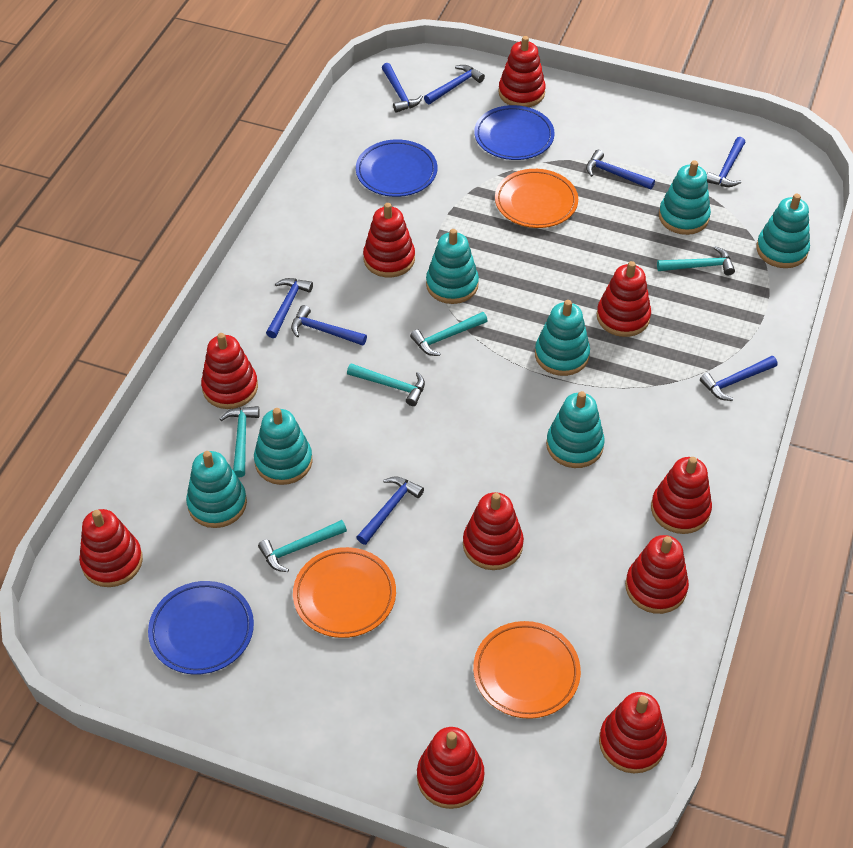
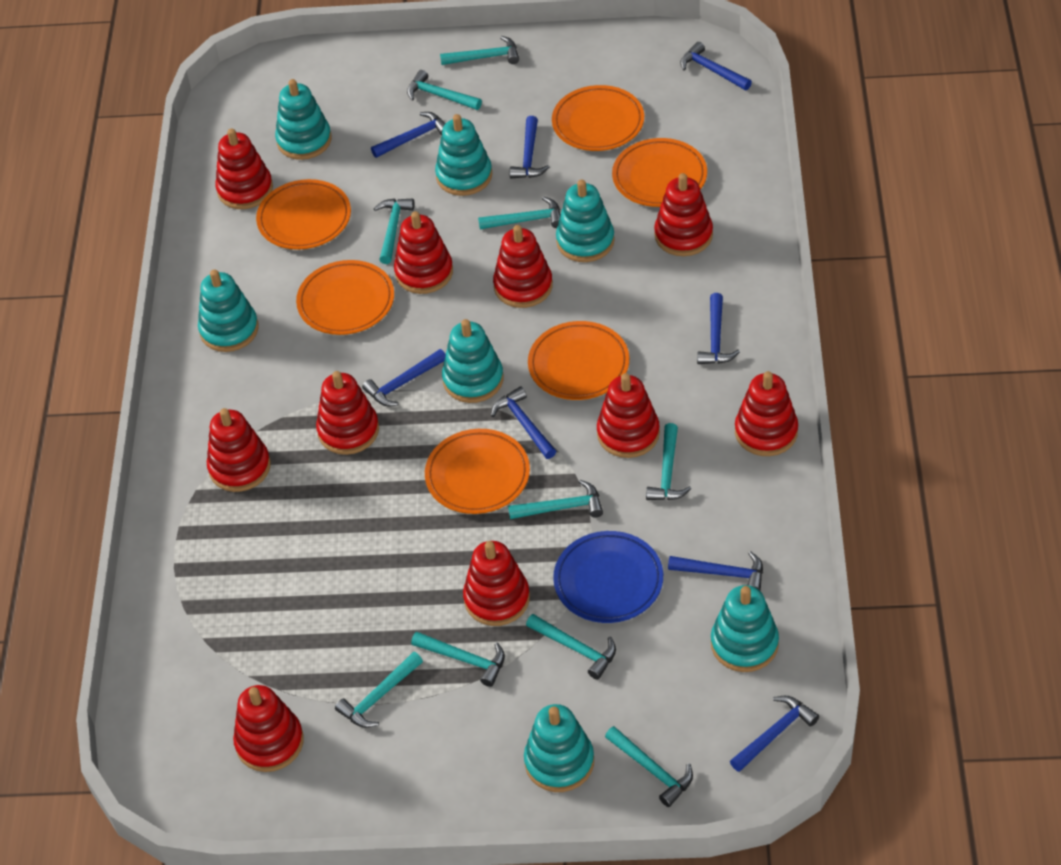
blue plate: [148,581,254,675] [356,139,437,197] [474,105,555,160] = 3 -> [553,531,663,623] = 1
orange plate: [293,547,396,638] [473,621,581,719] [495,169,578,228] = 3 -> [256,179,351,250] [296,260,394,335] [425,429,530,514] [528,321,629,400] [552,85,644,151] [612,138,707,207] = 6
turquoise hammer: [220,406,260,477] [258,520,347,572] [347,363,425,406] [410,312,488,356] [657,246,735,276] = 5 -> [335,652,423,728] [374,199,414,264] [407,70,482,110] [411,632,505,687] [440,36,519,65] [478,196,561,230] [508,480,603,519] [526,614,616,680] [605,726,693,807] [646,423,691,500] = 10

